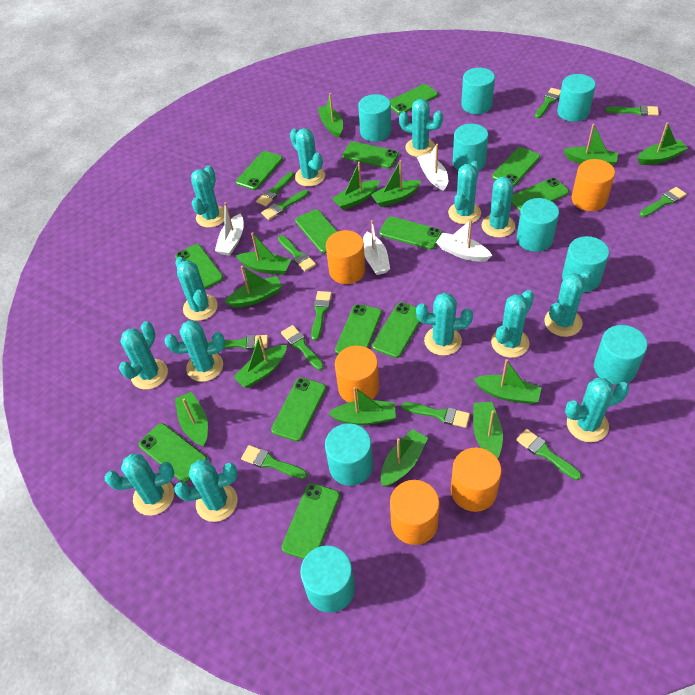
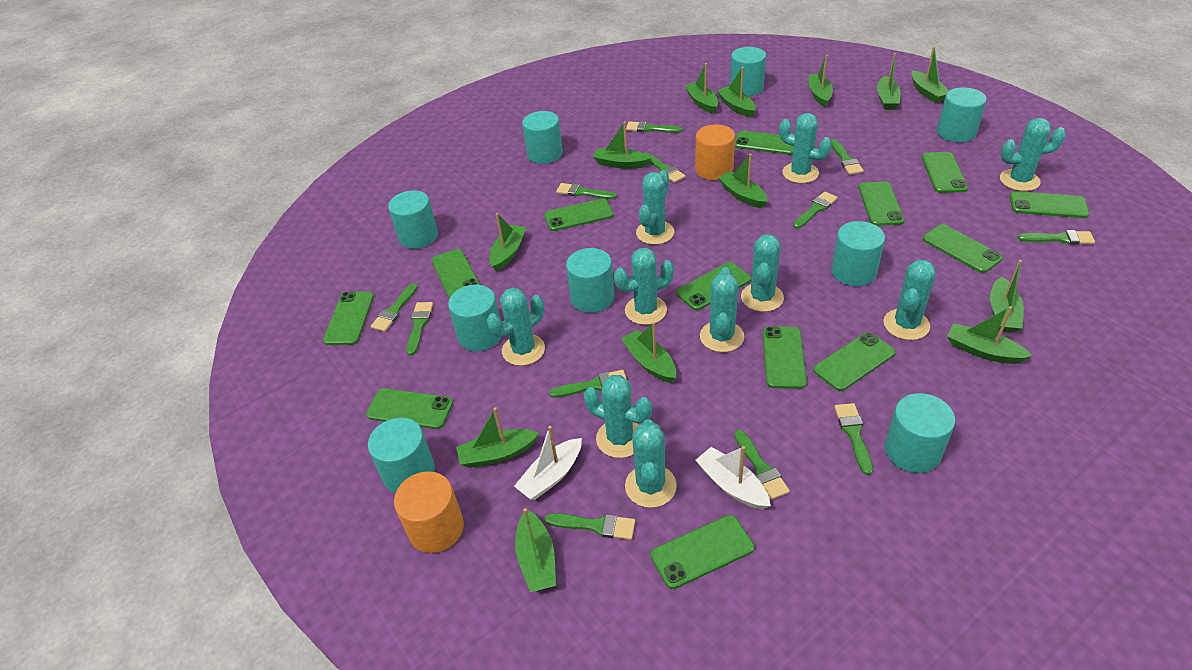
orange cylinder: [326,230,366,284] [335,346,379,403] [390,480,440,545] [451,448,502,512] [572,159,615,211] = 5 -> [394,471,464,553] [695,124,735,180] = 2
turquoise cactus: [105,454,174,516] [119,321,168,390] [165,320,225,382] [174,459,238,522] [175,257,218,321] [191,165,225,228] [290,128,325,187] [399,99,443,157] [416,292,473,356] [448,161,481,224] [481,176,515,238] [491,290,534,358] [545,271,592,337] [565,378,629,442] = 14 -> [487,287,545,366] [584,375,652,458] [614,248,674,325] [625,419,677,508] [636,170,674,245] [700,267,744,352] [741,234,784,312] [779,113,832,183] [883,260,936,340] [1000,118,1066,191] = 10
white boat: [215,202,244,256] [363,220,390,275] [417,144,448,191] [436,219,492,262] = 4 -> [514,426,582,500] [695,446,771,510] = 2

